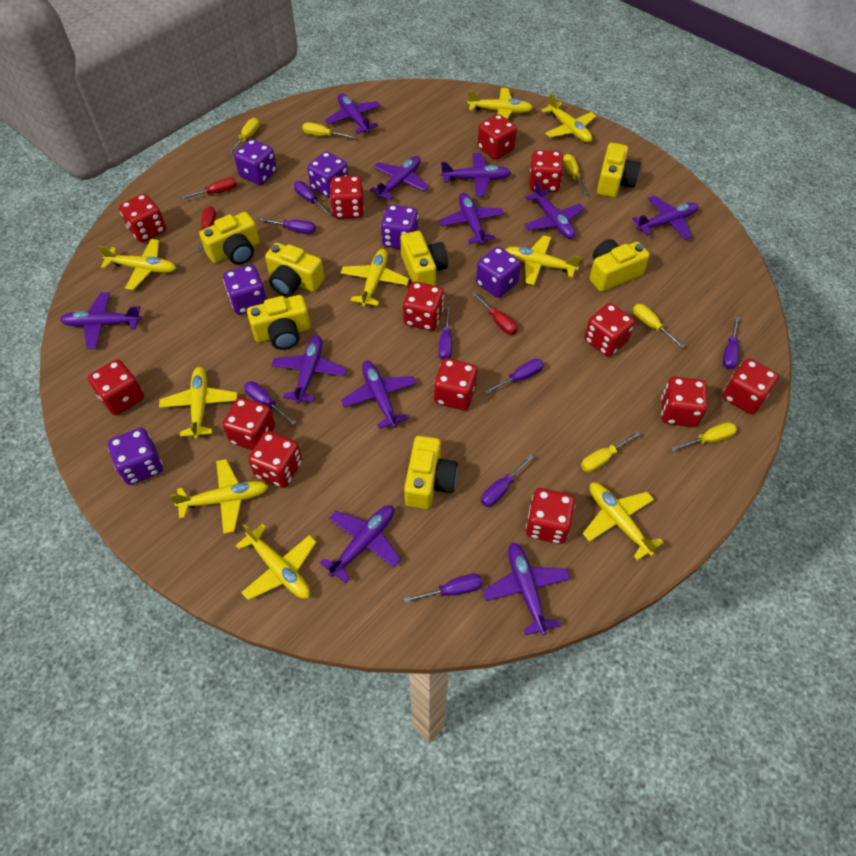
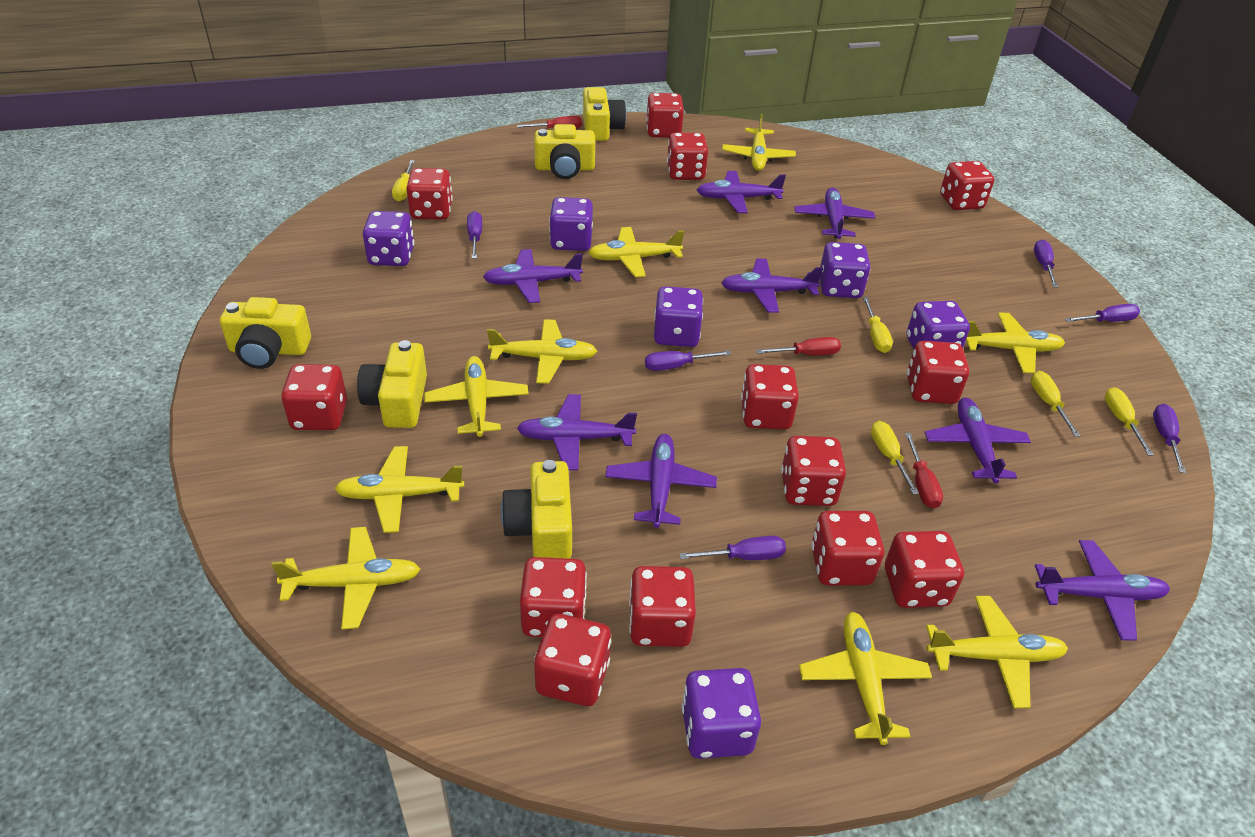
purple plane: [60,292,142,349] [271,336,347,404] [319,505,401,583] [325,93,381,134] [341,361,416,429] [370,156,429,200] [439,192,504,245] [441,153,511,196] [483,542,570,635] [524,180,584,239] [632,195,698,240] = 11 -> [483,249,583,303] [517,394,637,470] [605,434,717,528] [697,171,786,213] [721,259,823,313] [794,187,875,239] [925,398,1031,484] [1034,540,1170,641] = 8
purple screwdriver: [244,381,296,425] [257,218,316,234] [294,181,332,216] [403,574,483,603] [439,307,452,360] [481,455,534,507] [485,359,544,394] [723,317,739,369] = 8 -> [467,211,482,259] [645,351,731,371] [679,536,786,560] [1034,239,1058,288] [1065,304,1140,322] [1153,404,1186,473] = 6
yellow camera: [199,212,260,265] [247,295,310,350] [265,243,324,296] [400,231,448,286] [404,436,458,509] [590,239,650,292] [597,143,641,198] = 7 -> [220,297,311,369] [357,340,427,428] [501,460,572,559] [534,124,595,179] [583,87,626,141] = 5
yellow screwdriver: [228,118,260,154] [302,122,355,138] [563,154,587,194] [581,432,640,472] [633,304,685,348] [671,422,737,451] = 6 -> [392,160,415,201] [862,297,893,353] [871,421,919,495] [1031,371,1080,437] [1104,387,1154,456] = 5

